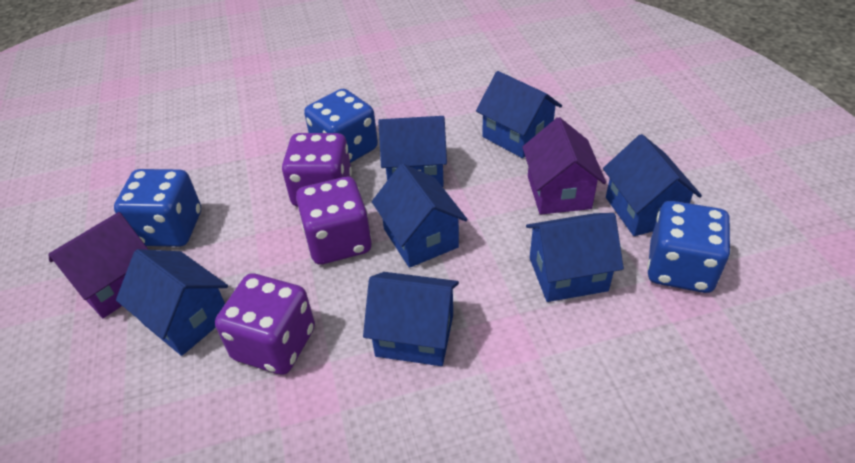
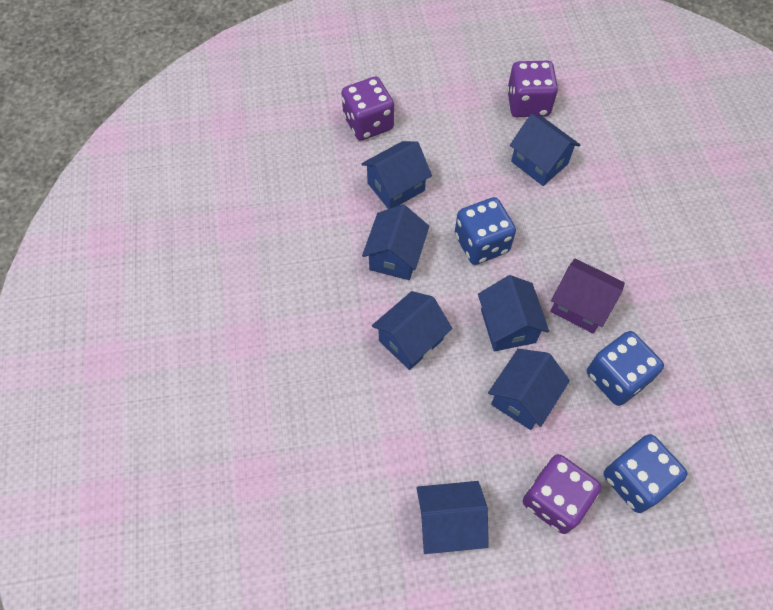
purple house: [49,212,149,318] [522,117,606,215] = 2 -> [550,259,625,333] = 1

